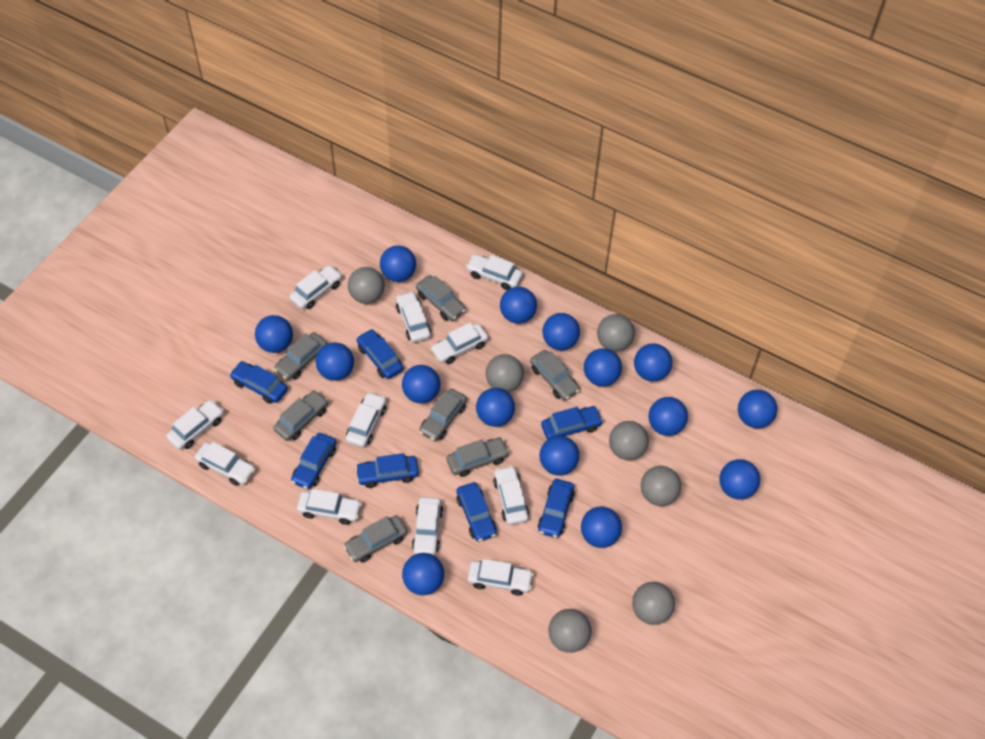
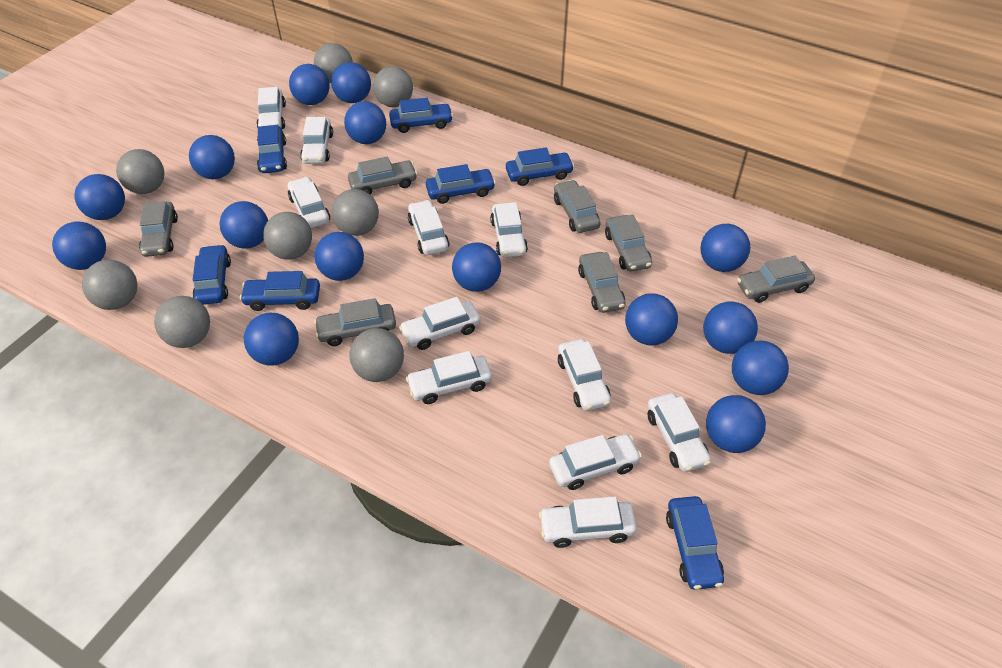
grey ball: [348,267,385,304] [486,354,524,392] [548,609,591,653] [597,314,635,352] [609,421,649,460] [632,582,675,625] [641,466,681,506] = 7 -> [82,260,137,310] [116,149,165,194] [154,296,210,348] [263,212,312,260] [314,43,353,83] [332,189,379,236] [349,328,404,382] [373,66,413,108] = 8

